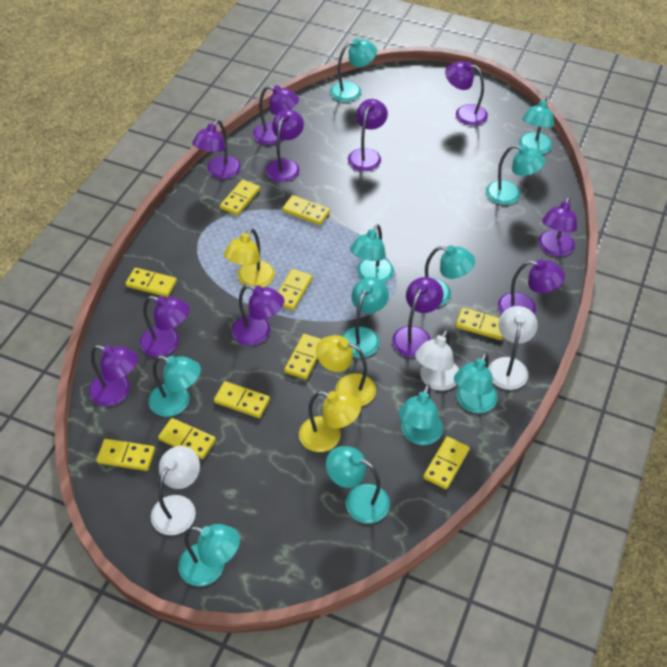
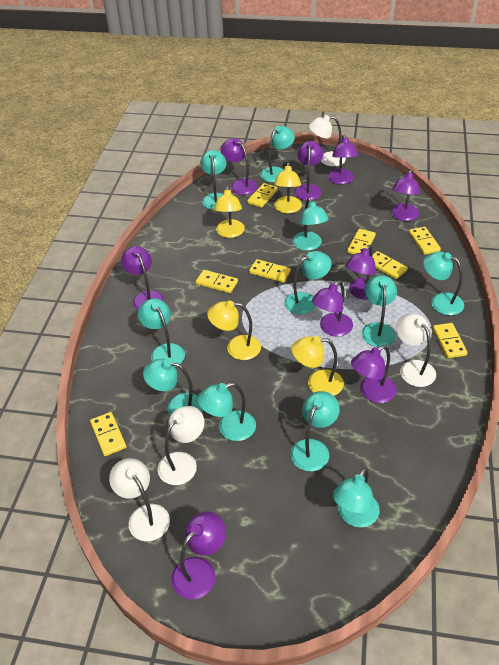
purple lamp: [89,345,138,406] [140,296,190,357] [192,120,241,179] [231,285,284,346] [253,85,299,145] [266,109,304,182] [348,99,388,171] [392,277,443,357] [445,61,488,126] [498,259,565,315] [538,196,577,257] = 11 -> [121,246,164,310] [171,511,226,599] [221,138,258,195] [295,141,323,200] [312,281,353,337] [327,135,359,184] [345,245,376,300] [351,345,397,403] [391,169,420,221] = 9
white lamp: [151,446,200,535] [415,330,459,391] [488,306,538,390] = 3 -> [109,458,170,541] [158,406,204,485] [309,115,346,166] [396,314,436,387] = 4
yellow domino: [96,439,155,471] [125,268,177,297] [158,418,216,459] [214,381,270,418] [220,180,260,216] [278,269,312,310] [282,195,330,225] [284,334,321,380] [423,436,470,489] [455,308,503,340] = 10 -> [90,412,126,456] [196,270,238,293] [247,183,278,208] [249,259,291,283] [347,229,376,254] [372,251,408,279] [409,227,441,255] [433,323,467,358] = 8
yellow lamp: [224,228,275,288] [299,391,361,452] [316,335,376,406] = 3 -> [207,301,261,360] [214,186,245,238] [274,162,302,213] [292,336,344,396] = 4

